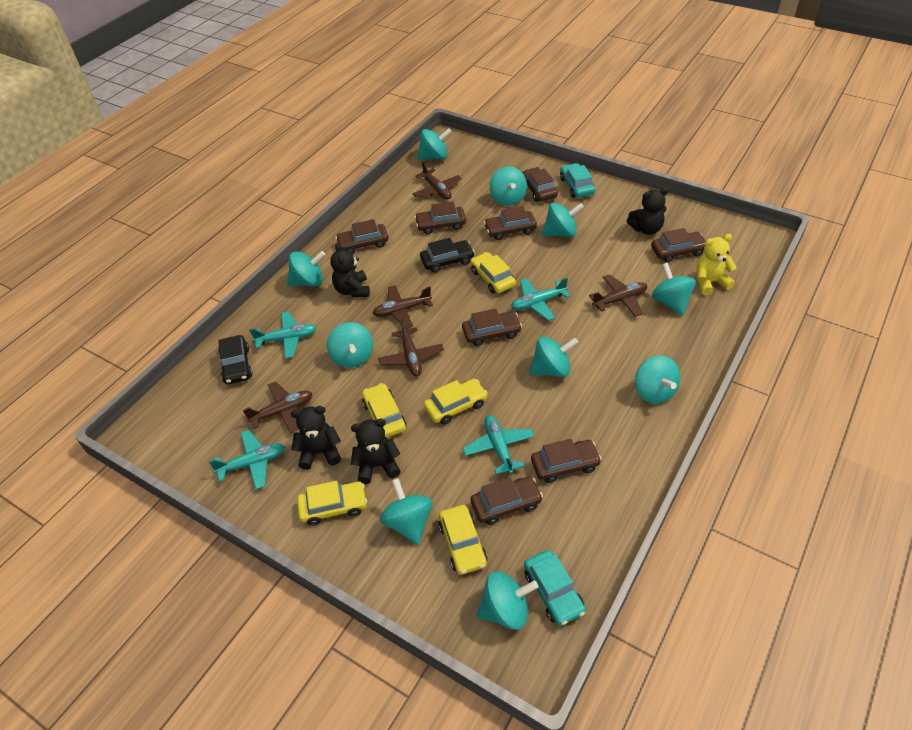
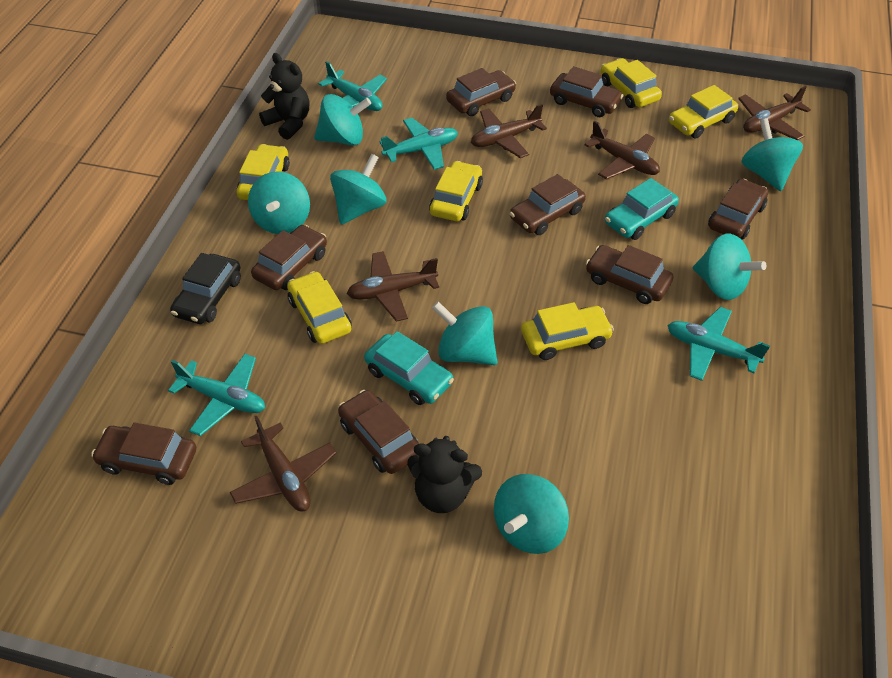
black car: [218,335,253,384] [420,238,475,273] = 2 -> [170,253,241,324] = 1
black teddy bear: [291,406,341,470] [330,243,370,297] [351,419,401,484] [627,188,669,235] = 4 -> [259,53,309,140] [407,436,482,513] = 2
turquoise spinning top: [287,251,325,286] [327,322,373,368] [380,478,432,545] [417,128,452,160] [476,571,538,630] [490,166,527,206] [529,337,578,377] [542,203,584,237] [635,355,680,404] [652,263,696,316] = 10 -> [248,171,310,234] [314,94,371,146] [330,154,387,225] [432,301,498,365] [494,474,569,554] [693,234,766,300] [741,118,803,191] = 7
yellow car: [297,481,367,526] [362,383,406,438] [424,379,488,425] [438,505,487,575] [471,252,516,293] = 5 -> [237,144,290,200] [287,271,352,344] [429,161,483,221] [521,302,614,360] [600,58,662,108] [669,85,738,139] = 6
yellow teddy bear: [696,234,737,295] = 1 -> none = 0

